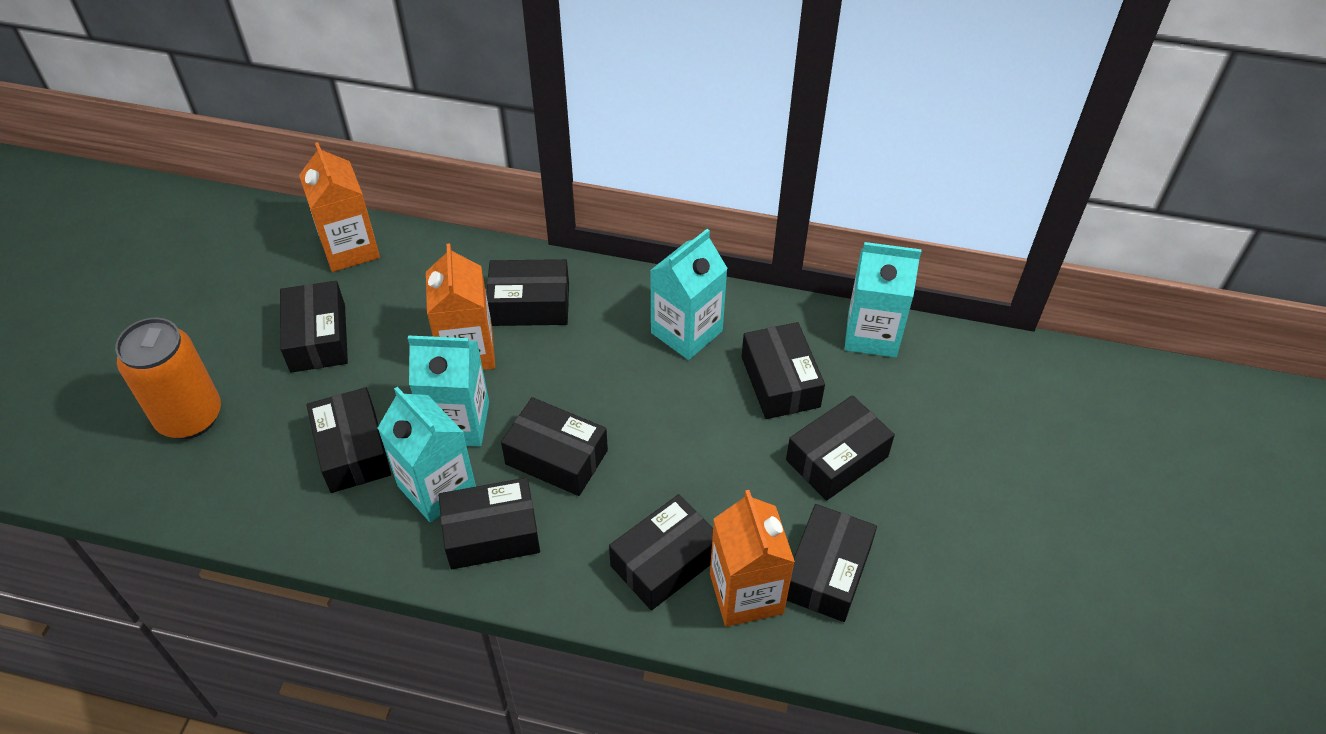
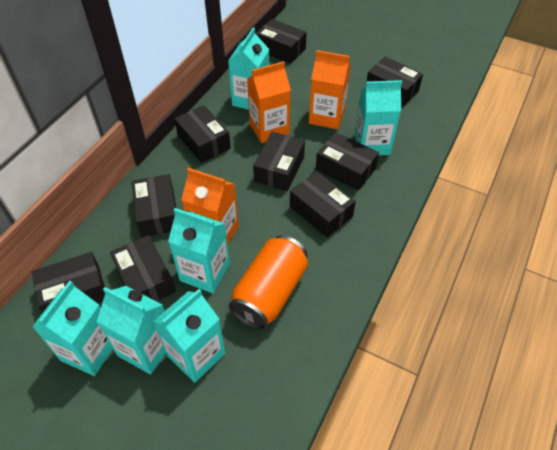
turquoise carton: [378,387,476,522] [408,335,489,446] [650,229,728,360] [845,242,921,358] = 4 -> [32,281,113,376] [97,286,166,374] [153,289,225,383] [168,208,230,293] [228,28,269,110] [355,80,402,155] = 6

